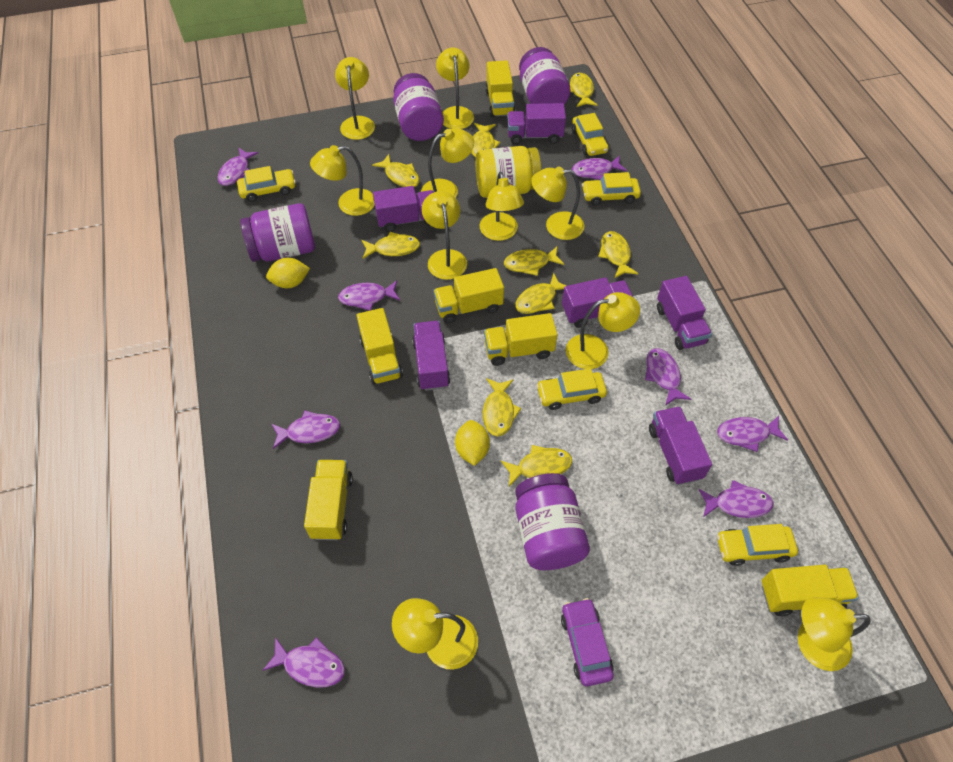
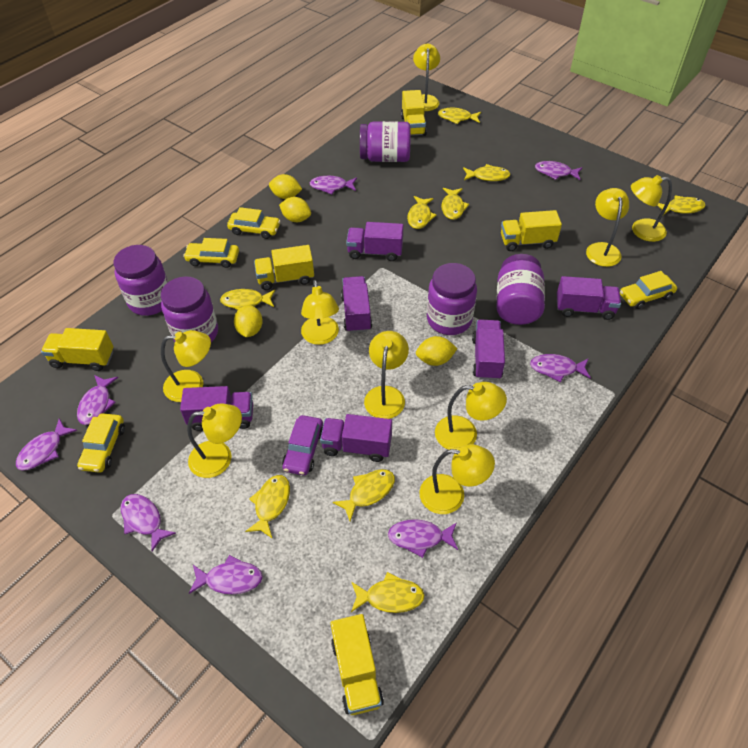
purple jar: [240,203,315,262] [393,73,444,141] [515,473,590,570] [519,47,571,104] = 4 -> [113,245,168,316] [161,277,218,342] [360,121,411,162] [427,263,477,335] [496,254,545,325] = 5
yellow car: [237,166,296,202] [536,368,607,410] [572,113,609,156] [582,172,641,206] [717,524,798,566] = 5 -> [77,413,125,473] [183,238,239,268] [227,207,280,239] [620,271,677,309] = 4
yellow jar: [475,146,542,198] = 1 -> none = 0
yellow lamp: [310,145,375,216] [335,57,375,140] [392,598,478,670] [421,128,474,198] [422,191,467,280] [436,48,474,129] [480,172,524,241] [531,167,584,240] [566,292,640,369] [798,597,871,671] = 10 -> [161,330,211,402] [187,403,242,478] [301,280,339,345] [364,331,409,419] [413,44,440,111] [419,444,495,514] [435,382,507,450] [586,188,629,267] [631,175,672,242] = 9
yellow lemon: [266,258,310,288] [455,420,490,466] = 2 -> [234,305,263,337] [269,174,302,199] [279,197,311,222] [416,336,458,366] = 4
yellow truck: [304,460,353,540] [357,308,403,385] [433,268,504,323] [484,313,557,366] [485,60,516,118] [761,565,859,616] = 6 -> [41,328,114,371] [254,245,314,290] [330,614,384,715] [401,90,427,136] [501,210,562,251] = 5

